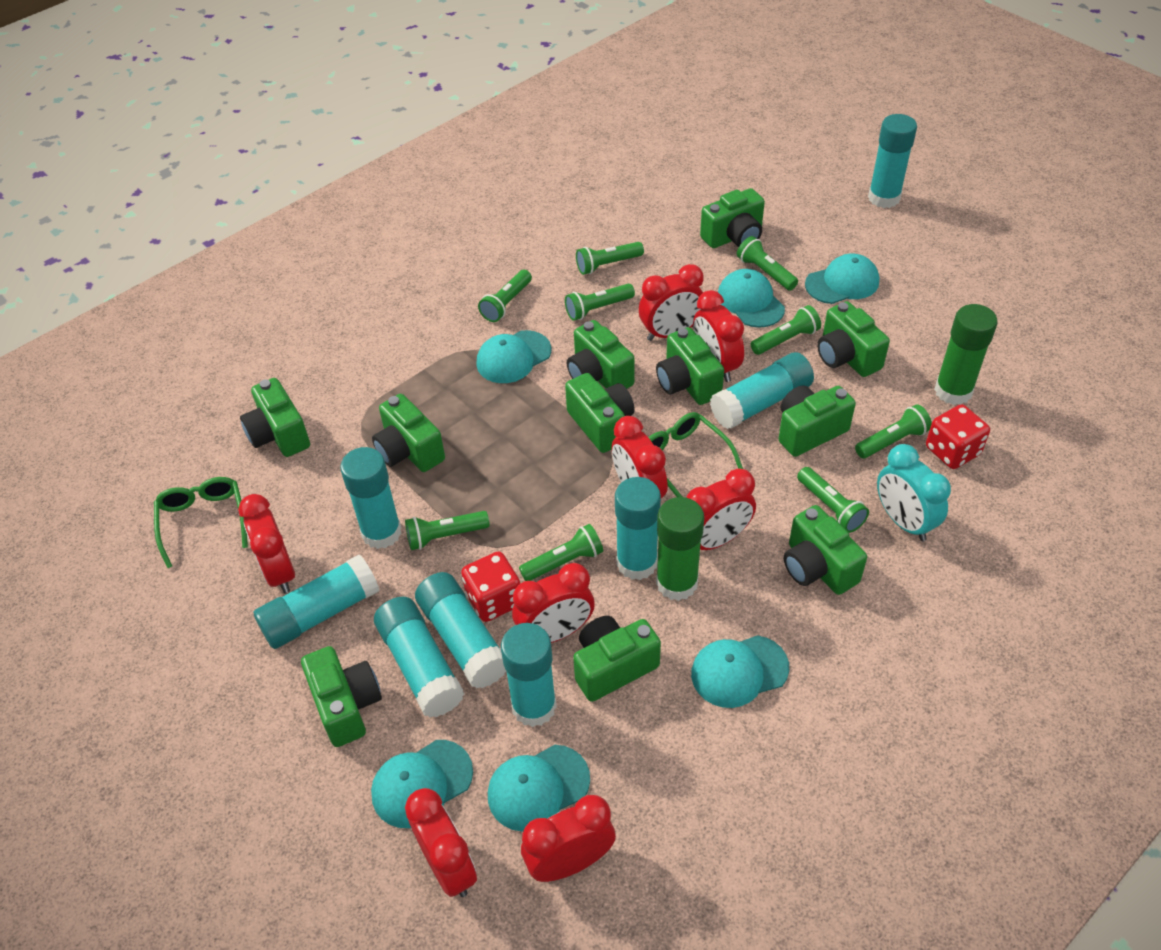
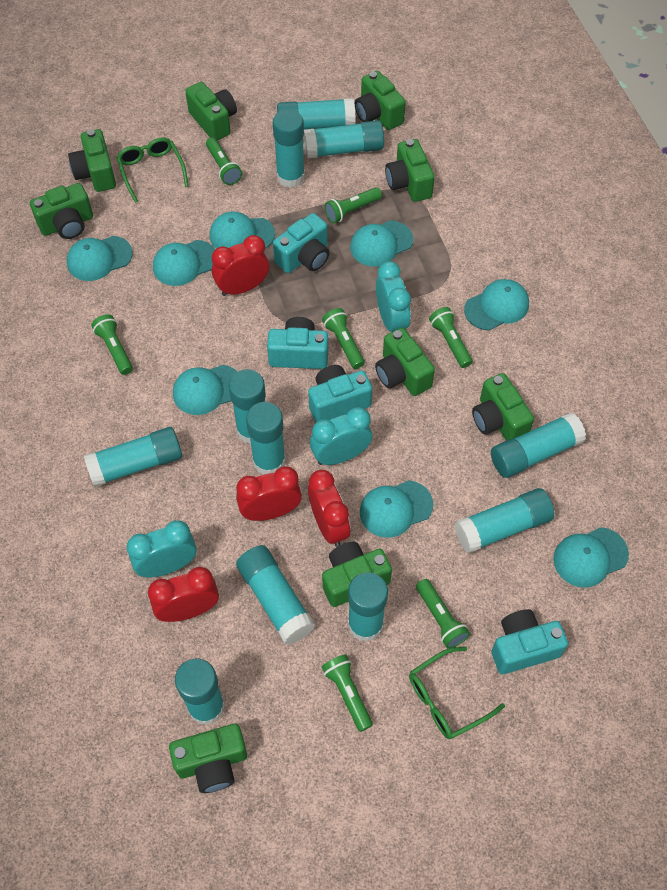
green camera: [240,378,310,457] [301,646,382,747] [372,394,445,472] [565,373,635,453] [567,320,635,389] [573,616,661,702] [656,327,724,405] [700,188,765,248] [778,385,856,457] [784,505,867,595] [817,301,890,377] = 11 -> [30,183,93,239] [68,129,116,192] [169,724,247,793] [185,82,237,141] [322,541,392,607] [354,71,406,130] [375,328,435,396] [385,139,435,202] [472,373,534,441] = 9
green flashlight: [405,511,490,550] [478,270,532,322] [519,524,603,581] [565,284,635,321] [576,242,644,275] [737,236,798,291] [751,305,821,355] [797,467,869,533] [855,404,932,458] = 9 -> [91,314,133,375] [206,137,242,185] [322,308,364,369] [322,654,373,732] [325,187,382,223] [416,579,470,649] [429,307,472,368] = 7
green glue stick: [656,497,704,601] [934,304,998,405] = 2 -> none = 0
red clock: [238,494,295,593] [405,788,477,897] [512,563,595,643] [521,795,616,882] [612,416,668,498] [639,264,704,341] [686,468,756,550] [693,290,744,382] = 8 -> [148,567,219,622] [212,235,269,296] [236,466,302,521] [308,470,350,547] = 4
red dice: [461,551,520,622] [926,404,990,469] = 2 -> none = 0
turquoise camera: none = 0 -> [267,317,328,369] [273,213,330,273] [308,365,372,422] [491,609,568,674] = 4
turquoise cap: [371,740,473,828] [476,330,551,383] [488,745,590,832] [691,635,789,708] [718,269,785,328] [805,253,879,304] = 6 -> [67,236,133,281] [153,240,215,286] [173,365,237,415] [210,211,275,249] [350,220,413,267] [360,480,433,538] [464,279,529,330] [553,527,629,587] = 8
turquoise clock: [877,444,951,541] = 1 -> [127,520,197,578] [310,407,372,465] [376,261,411,332] = 3
turquoise glue stick: [254,555,379,649] [340,447,401,549] [374,596,465,718] [415,572,506,689] [501,623,557,727] [615,477,661,580] [710,352,814,429] [868,114,917,208] = 8 -> [84,427,182,487] [175,659,225,725] [229,369,266,444] [236,545,315,645] [246,402,286,475] [273,109,305,188] [277,98,356,130] [304,120,384,159] [348,572,388,642] [455,488,555,553] [491,412,586,478] = 11

